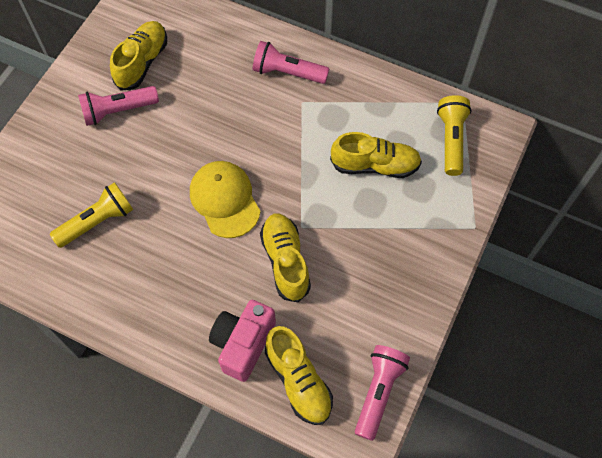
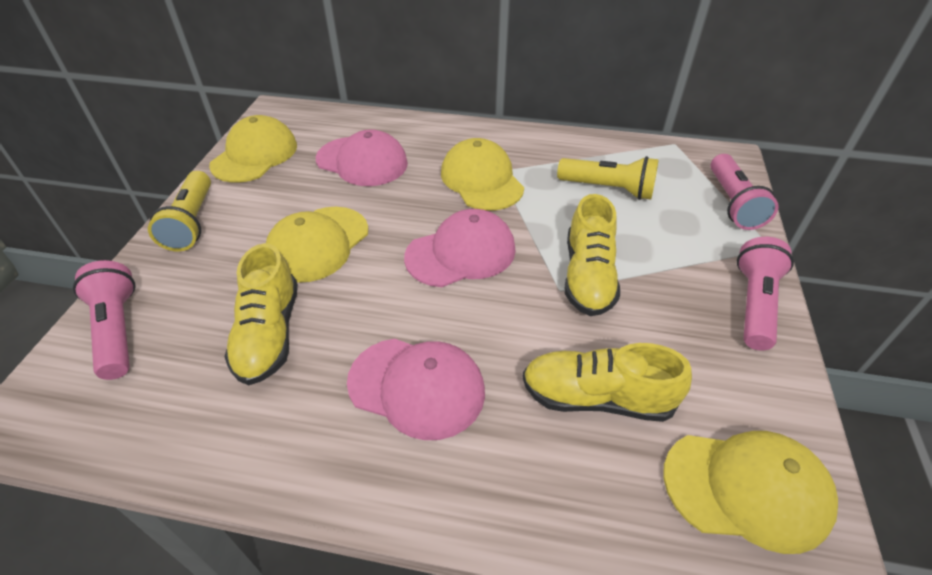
pink camera: [209,300,276,382] = 1 -> none = 0
pink cap: none = 0 -> [316,129,408,186] [347,339,485,440] [404,209,516,287] = 3
yellow cap: [190,161,261,238] = 1 -> [209,115,297,183] [266,207,368,283] [441,138,524,211] [663,431,838,554] = 4
yellow shoe: [110,21,167,91] [260,214,311,302] [265,326,333,425] [330,132,422,178] = 4 -> [224,243,298,385] [522,343,692,422] [565,194,620,316] = 3

